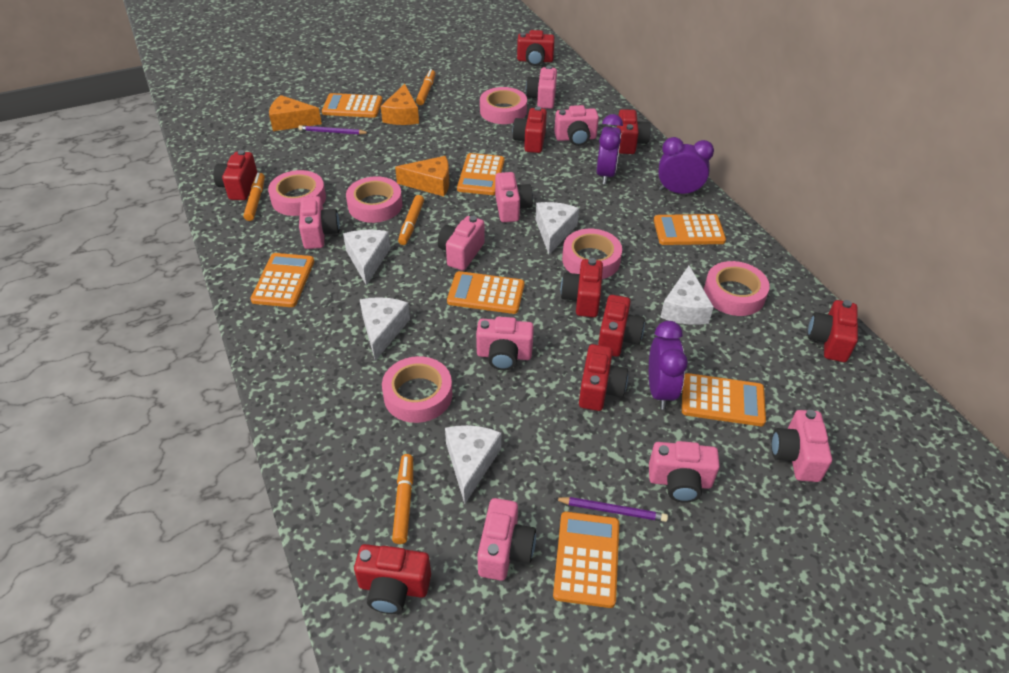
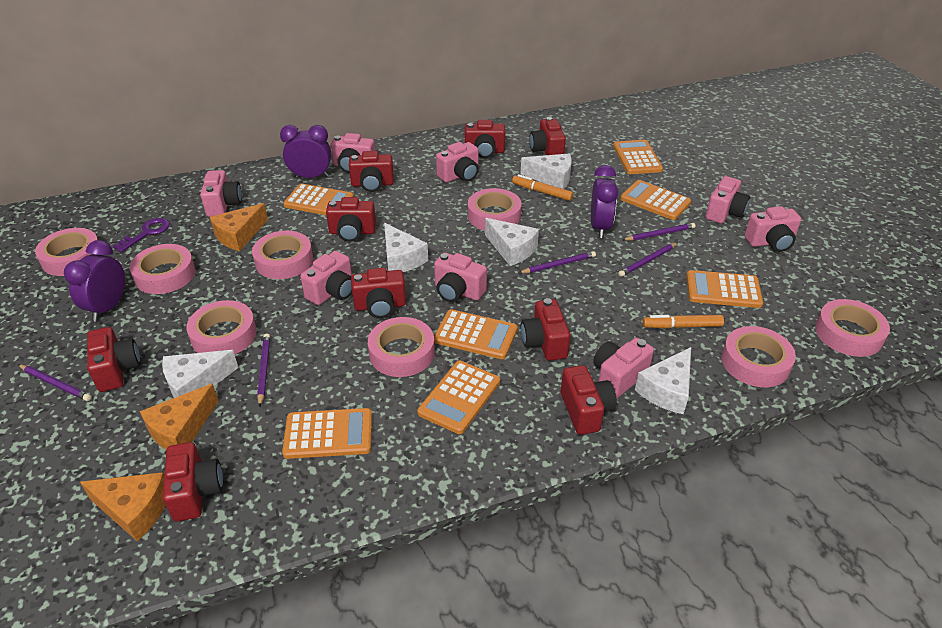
orange marker: [243,173,265,221] [392,454,413,544] [398,195,424,245] [416,69,436,105] = 4 -> [512,174,574,201] [643,315,724,329] = 2
pink camera: [299,196,340,249] [438,216,485,270] [476,317,534,370] [477,498,536,581] [495,172,533,222] [526,66,557,109] [554,105,599,146] [649,441,720,503] [771,410,832,482] = 9 -> [200,170,242,217] [300,251,352,305] [331,133,375,173] [434,252,487,302] [436,142,479,182] [593,337,654,399] [706,176,750,224] [744,206,801,252] = 8
pink tape: [268,170,326,216] [346,176,403,223] [382,356,452,423] [480,87,527,124] [562,229,622,279] [704,261,770,316] = 6 -> [35,228,98,276] [129,244,195,294] [186,300,257,354] [252,231,313,279] [368,317,435,377] [468,188,522,231] [722,326,796,387] [815,299,890,357] = 8
purple key: none = 0 -> [113,218,170,253] = 1
purple pencil: [298,125,369,135] [554,497,668,522] = 2 -> [18,364,92,401] [257,333,270,407] [519,251,596,273] [618,242,678,277] [623,223,696,241] = 5

